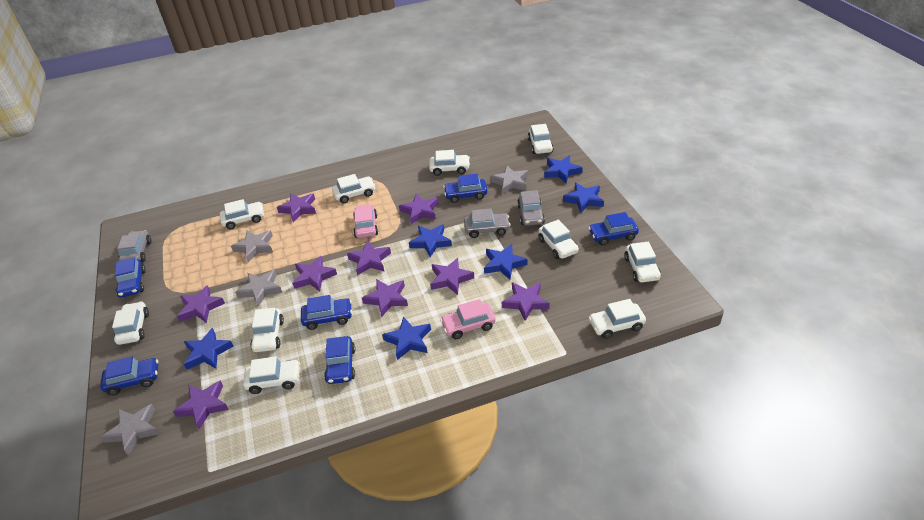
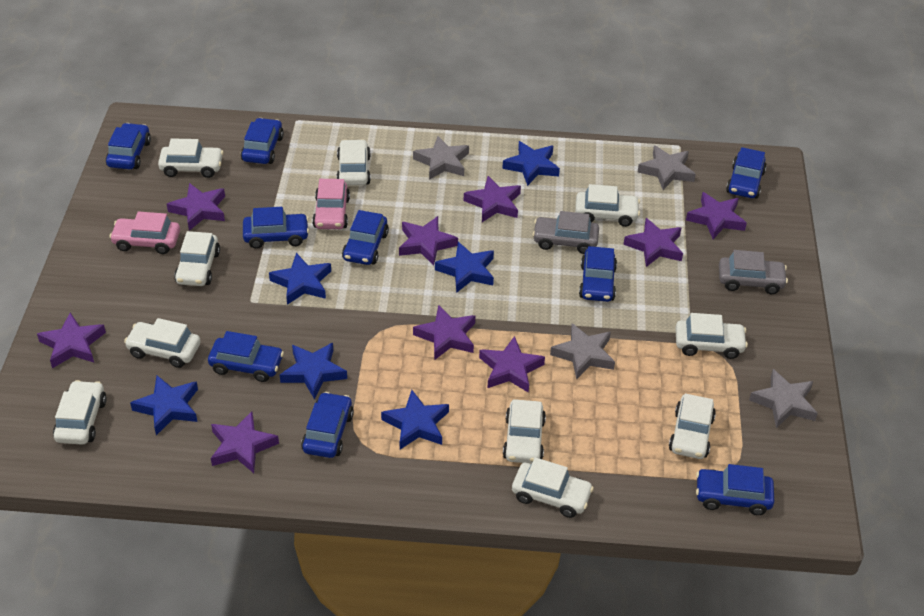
blue car: [100,356,158,395] [115,258,146,298] [301,295,352,330] [324,336,355,384] [443,174,487,203] [588,212,639,245] = 6 -> [106,123,151,169] [208,331,284,382] [241,118,284,164] [243,207,309,249] [301,392,354,458] [342,210,389,265] [579,246,617,302] [696,464,774,515] [726,147,767,199] = 9
grey car: [117,230,151,262] [464,208,511,238] [517,190,545,226] = 3 -> [532,211,599,254] [719,250,788,294] = 2

